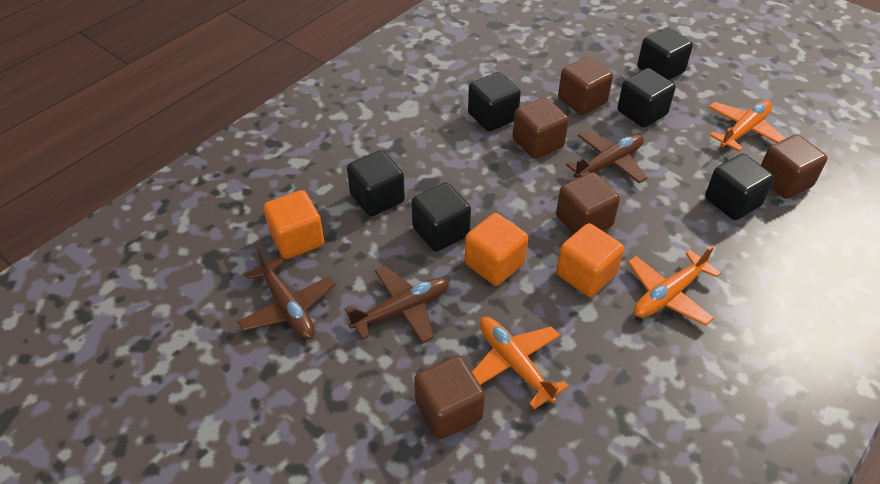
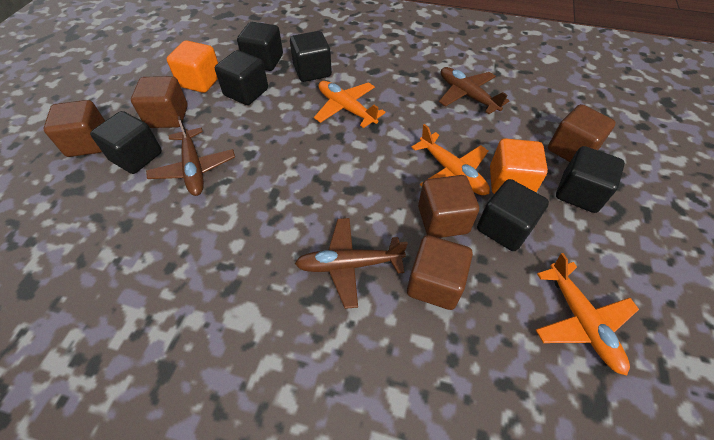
orange cube: [264,190,324,259] [465,213,528,286] [556,223,624,297] = 3 -> [167,40,218,93] [490,138,548,194] = 2

